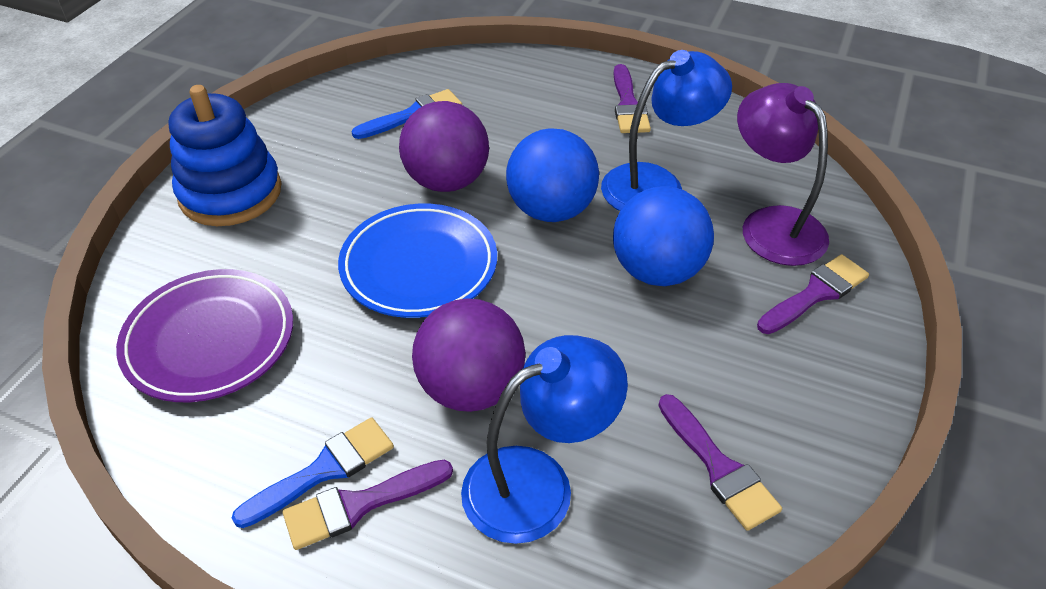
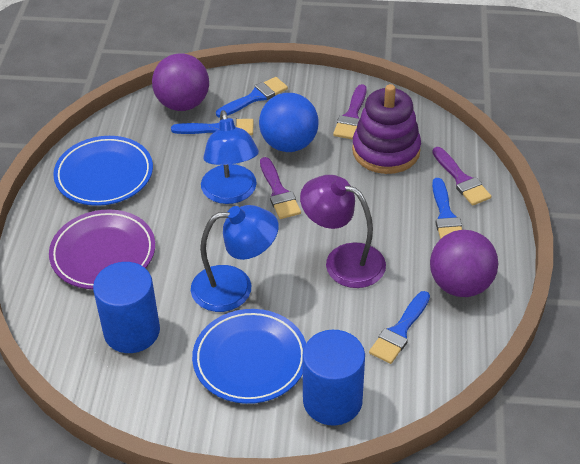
blue ball: [506,128,599,222] [613,186,714,286] = 2 -> [259,93,319,152] = 1
blue brush: [232,417,394,528] [352,89,462,139] = 2 -> [171,118,254,135] [216,77,288,118] [369,291,430,364] [432,178,462,239] = 4
blue cylinder: none = 0 -> [93,262,160,353] [302,330,365,426] = 2
blue plate: [338,204,497,318] = 1 -> [53,136,153,206] [192,309,306,404] = 2
blue stacking toy: [169,85,282,226] = 1 -> none = 0
purple brush: [283,460,453,550] [614,64,651,133] [658,394,782,531] [757,254,869,334] = 4 -> [260,157,301,219] [333,84,367,140] [432,147,491,205] = 3
purple stacking toy: none = 0 -> [352,84,421,174] = 1

